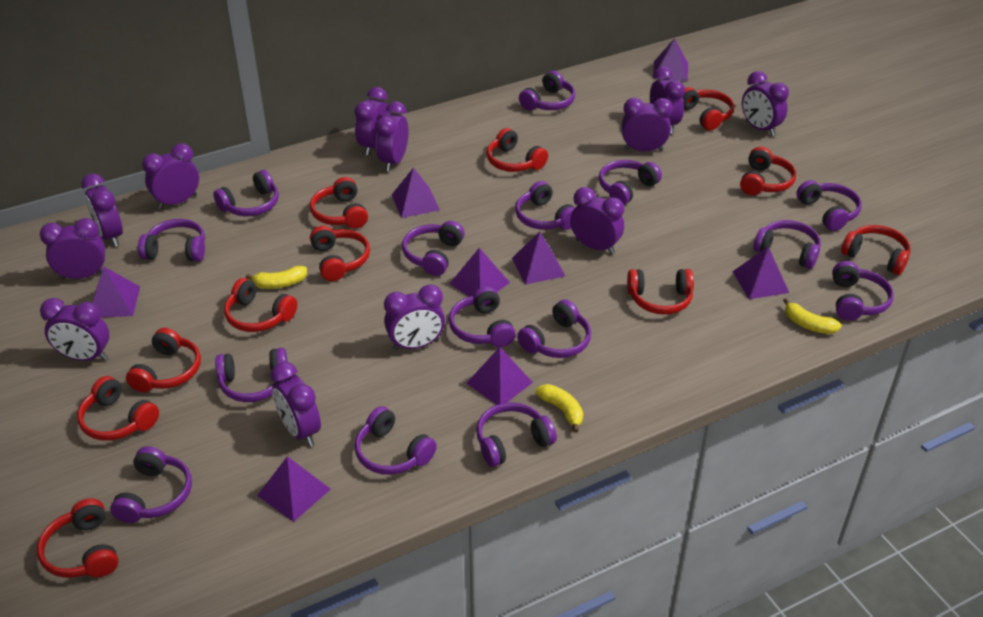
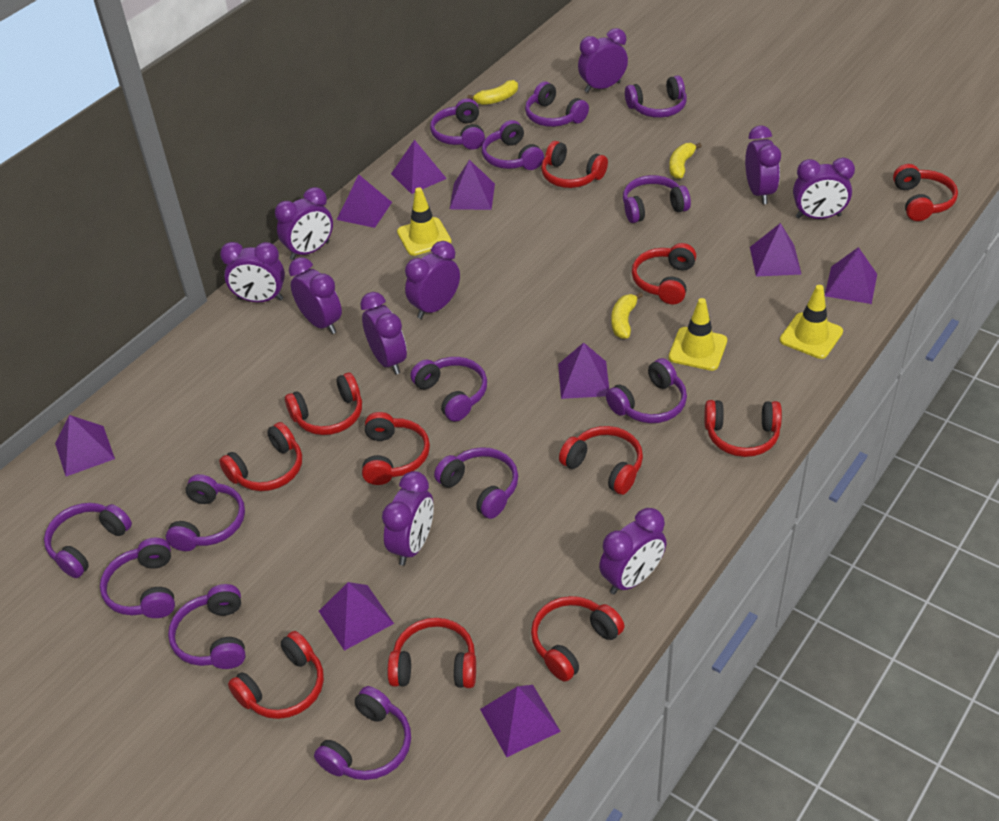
purple clock: [40,218,105,280] [40,298,109,361] [81,174,123,246] [142,143,199,209] [270,362,321,446] [355,87,390,156] [376,101,408,171] [384,284,445,351] [570,187,624,254] [621,98,673,152] [650,66,685,134] [742,71,789,136] = 12 -> [220,242,285,302] [275,187,333,260] [289,257,342,334] [360,292,407,375] [382,471,434,565] [405,241,460,319] [578,28,628,93] [599,508,666,595] [745,125,781,204] [793,158,855,219] = 10
purple headphones: [110,446,192,523] [138,219,205,262] [213,170,279,216] [215,348,288,402] [355,406,437,475] [402,221,465,276] [449,286,516,347] [476,402,557,467] [515,181,575,230] [517,299,591,358] [519,71,575,110] [599,160,662,205] [753,220,821,269] [796,180,862,231] [832,261,894,321] = 15 -> [44,503,132,578] [100,538,175,618] [166,474,245,551] [168,584,246,669] [314,686,411,780] [410,357,487,422] [430,98,485,150] [434,447,518,519] [482,120,544,170] [525,81,589,127] [606,358,687,423] [623,175,691,223] [625,75,687,118] = 13
purple pyramid: [92,266,140,317] [257,456,331,522] [392,167,440,218] [449,248,510,297] [466,347,533,405] [512,232,565,285] [653,38,688,81] [732,247,789,299] = 8 -> [55,415,115,476] [319,582,394,651] [337,175,392,228] [391,140,447,194] [450,160,495,210] [480,685,561,757] [558,343,609,399] [750,223,802,277] [825,247,877,304] = 9
yellow traffic cone: none = 0 -> [397,187,452,256] [669,298,727,371] [780,285,843,359] = 3

